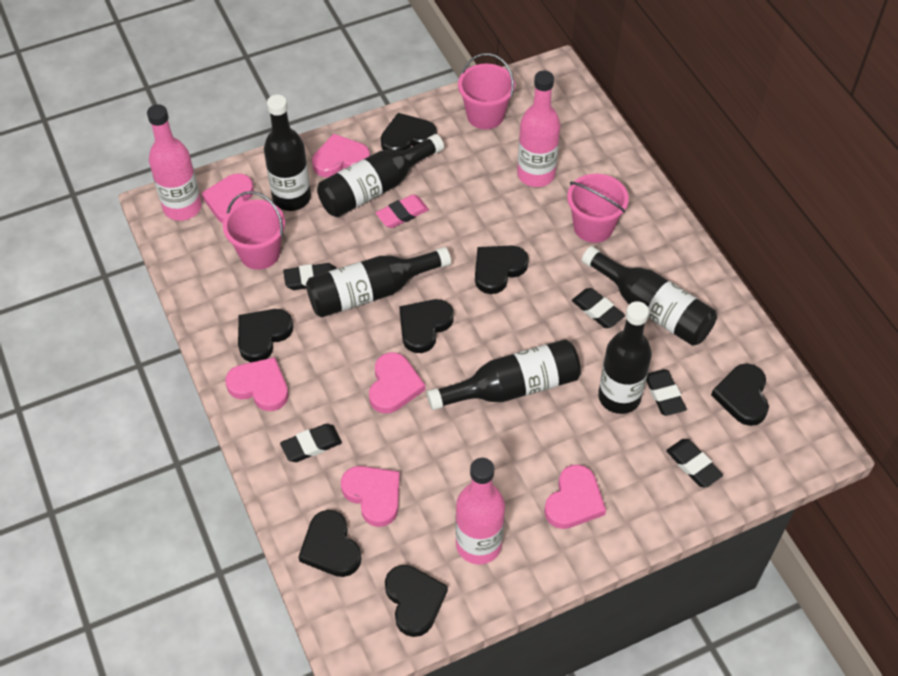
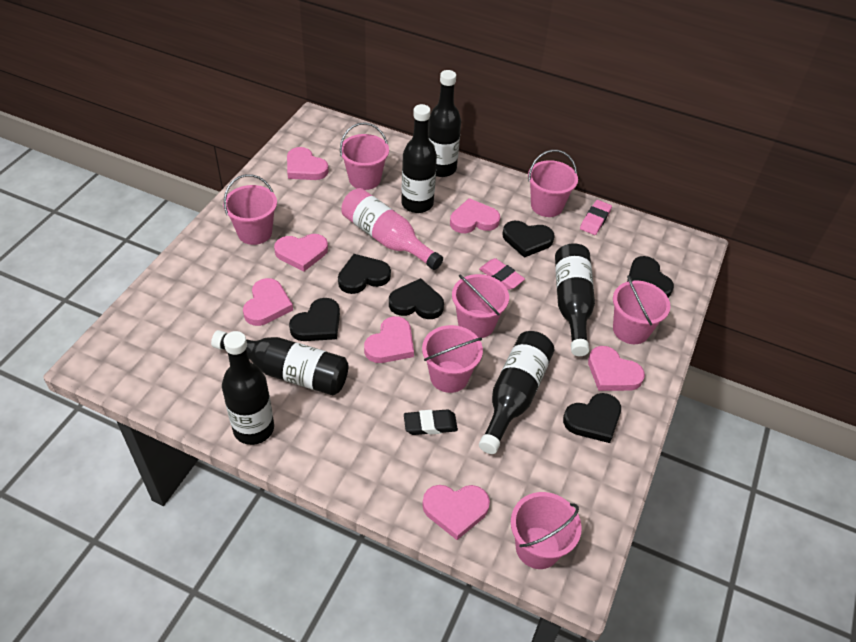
black eraser: [280,424,342,462] [283,263,336,290] [572,288,625,328] [646,369,687,416] [666,439,723,488] = 5 -> [404,409,458,435] = 1
black heart: [238,309,293,362] [298,510,362,577] [381,113,437,151] [385,565,448,637] [399,299,454,353] [475,246,529,294] [711,363,769,426] = 7 -> [289,298,340,341] [338,254,391,294] [389,278,444,319] [503,221,555,258] [563,393,621,443] [627,256,674,298] = 6
pink bottle: [147,104,202,221] [455,458,505,565] [517,71,560,187] = 3 -> [341,188,443,270] = 1
pink bucket: [223,191,285,270] [458,53,515,129] [567,174,629,243] = 3 -> [223,174,277,245] [340,122,389,190] [422,325,483,393] [452,274,509,338] [511,492,582,569] [528,150,578,217] [613,275,670,344] = 7
pink eraser: [376,194,429,228] = 1 -> [479,258,525,290] [580,200,612,235] = 2
pink heart: [202,173,254,224] [225,357,289,411] [312,134,370,177] [341,466,400,527] [369,352,425,414] [544,464,606,529] = 6 -> [243,278,293,326] [274,234,328,272] [287,147,329,180] [364,316,414,363] [422,485,490,540] [450,198,500,233] [588,346,645,391] = 7

